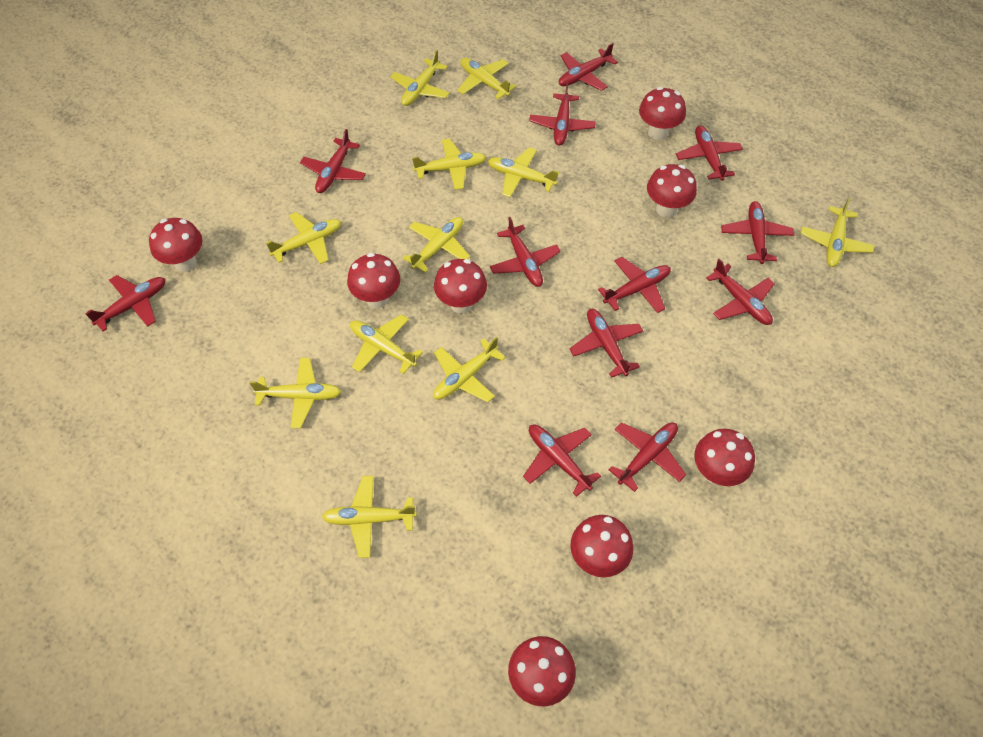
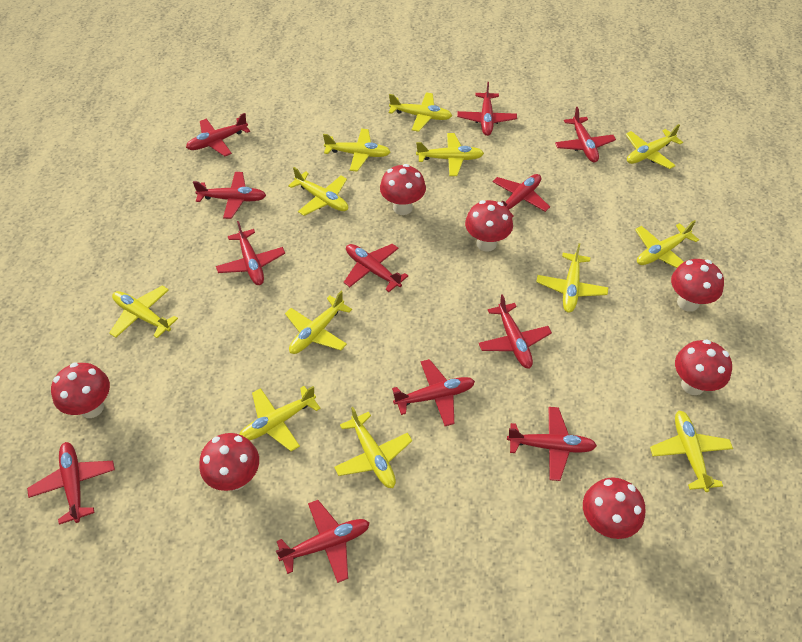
red mushroom: [149,218,203,272] [347,253,400,308] [434,259,487,314] [508,636,576,706] [570,515,633,577] [639,87,686,140] [647,164,697,218] [694,429,755,486] = 8 -> [51,363,110,418] [199,433,259,491] [380,164,426,215] [465,200,513,252] [583,477,646,539] [671,259,724,312] [675,339,732,395] = 7
yellow plane: [250,358,341,428] [266,212,341,264] [321,476,417,558] [350,314,423,374] [390,50,450,106] [403,217,470,273] [412,138,486,190] [433,337,506,402] [457,58,517,99] [488,147,559,197] [800,197,875,267] = 11 -> [109,286,178,338] [239,386,321,452] [285,291,352,354] [288,167,348,216] [323,129,390,171] [334,407,412,488] [389,92,452,132] [416,133,484,176] [536,243,608,313] [626,124,683,169] [635,220,699,268] [650,411,733,492] = 12

